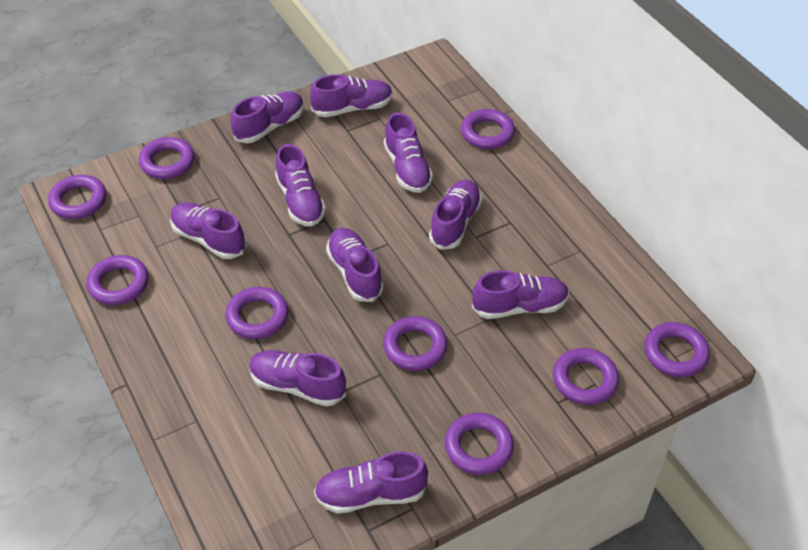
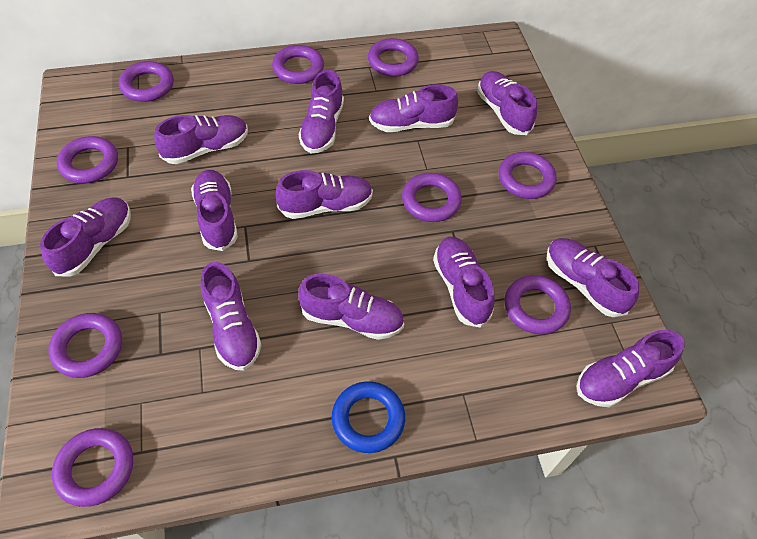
blue ring: none = 0 -> [332,381,405,453] = 1
purple shoe: [170,202,246,259] [231,91,304,143] [249,350,346,407] [275,144,326,227] [310,74,393,117] [314,451,428,514] [326,228,384,302] [384,113,433,193] [429,180,482,250] [472,270,569,319] = 10 -> [40,197,131,277] [154,115,248,164] [191,170,238,251] [200,262,262,371] [276,170,373,219] [298,274,404,340] [299,70,344,153] [369,85,458,132] [433,237,495,328] [477,71,537,135] [547,238,639,317] [576,330,685,407] = 12

